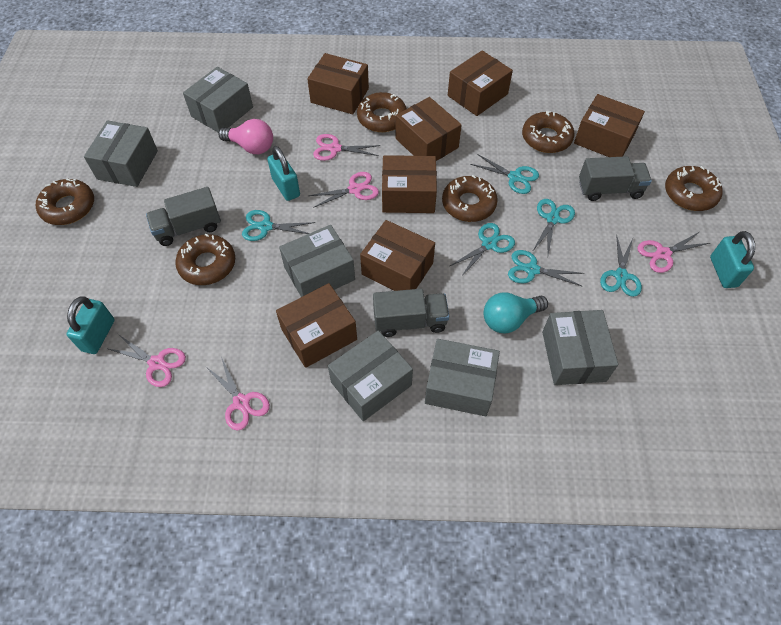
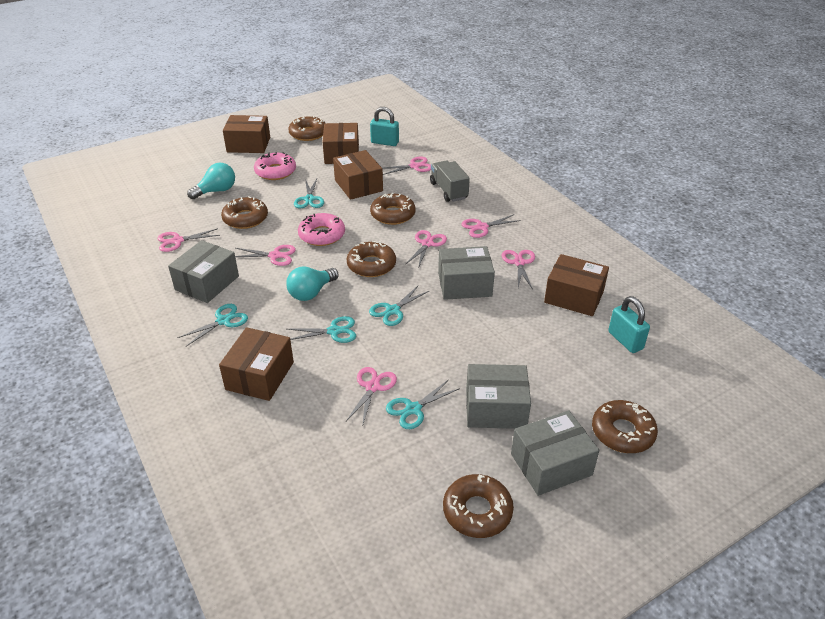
brown box: [276,283,357,368] [307,53,369,114] [360,220,435,291] [382,155,437,213] [395,97,462,161] [448,50,513,116] [574,94,645,157] = 7 -> [219,327,294,401] [223,115,270,153] [323,123,359,164] [333,150,383,200] [544,254,609,316] = 5
grey box: [84,120,158,187] [183,67,253,133] [279,225,355,297] [328,331,413,421] [425,339,500,416] [542,310,618,385] = 6 -> [168,240,239,303] [438,246,495,300] [466,364,531,429] [511,410,599,496] = 4
grey truck: [146,187,221,246] [373,289,449,337] [579,156,652,201] = 3 -> [430,161,470,202] = 1
pink donut: none = 0 -> [254,152,296,180] [298,213,345,246] = 2
pink light bulb: [218,119,273,154] = 1 -> none = 0
pink scissors: [106,334,186,387] [205,357,270,431] [309,172,379,208] [313,134,380,161] [637,232,710,273] = 5 -> [158,228,220,252] [235,245,296,266] [346,367,397,427] [382,157,431,175] [405,230,447,269] [462,214,521,238] [502,250,535,289] = 7
turquoise light bulb: [483,292,548,333] = 1 -> [187,163,235,199] [286,267,339,301] = 2
turquoise padlock: [67,296,115,354] [267,146,300,201] [710,231,755,288] = 3 -> [370,107,399,146] [608,296,650,353] = 2
turquoise scissors: [242,210,315,241] [450,223,515,277] [470,154,539,194] [508,250,584,287] [532,199,575,255] [600,234,642,297] = 6 -> [177,304,248,347] [287,316,356,343] [294,179,324,208] [369,285,429,326] [386,379,460,429] = 5

